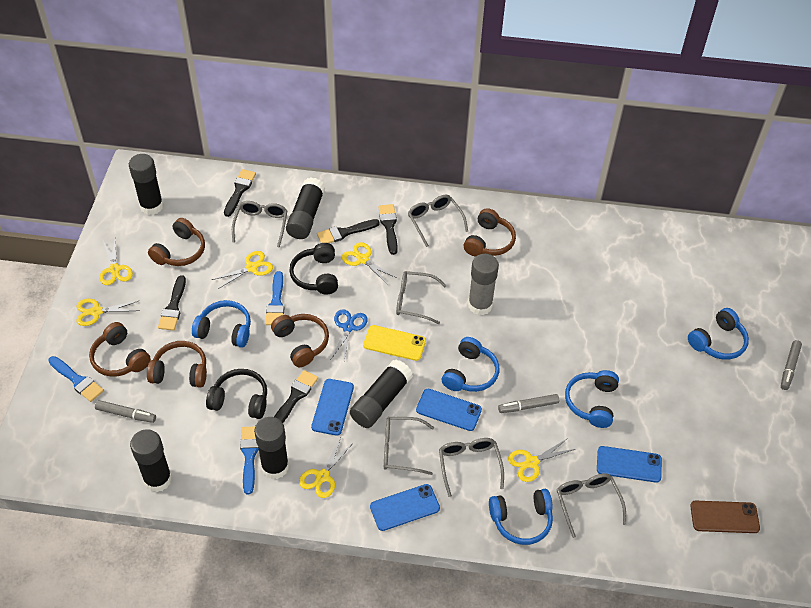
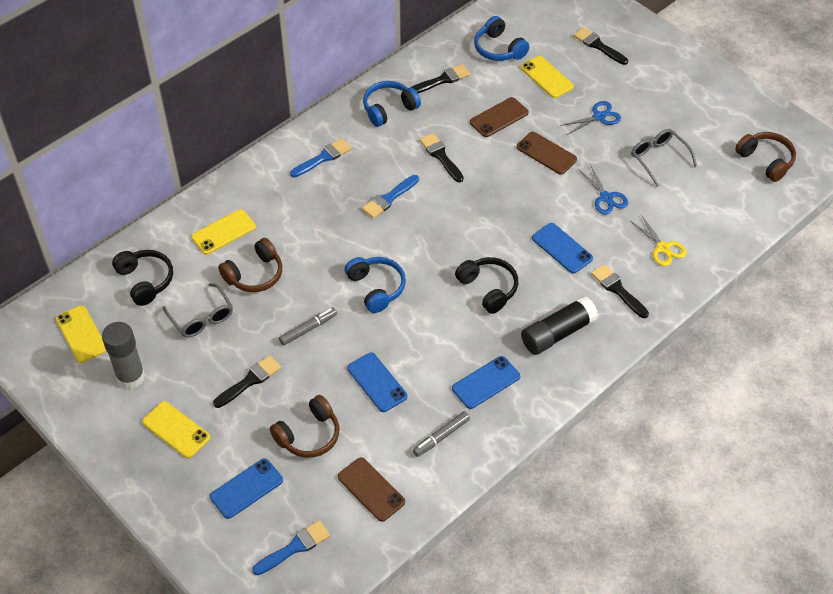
black glue stick: [129,154,164,215] [130,429,172,492] [254,417,289,479] [286,178,325,239] [350,360,413,428] = 5 -> [521,296,598,355] = 1
blue headphones: [192,300,251,348] [442,337,499,392] [489,489,553,545] [565,370,619,428] [688,308,749,359] = 5 -> [345,257,406,313] [363,81,421,127] [474,16,530,61] = 3
blue scissors: [331,309,368,360] = 1 -> [560,101,621,135] [579,166,628,215] = 2
brown headphones: [89,322,151,377] [147,341,207,388] [148,218,205,266] [271,314,329,367] [464,208,516,256] = 5 -> [218,238,282,292] [270,395,339,458] [735,132,796,182] = 3
brown phone: [690,501,760,533] = 1 -> [338,457,405,522] [470,97,528,137] [517,132,577,175] = 3
grey glasses: [232,201,288,248] [384,417,434,475] [396,271,447,324] [408,195,468,247] [439,438,504,497] [557,473,626,538] = 6 -> [163,283,233,338] [631,129,697,187] = 2
grey marker: [95,400,156,423] [498,394,559,413] [781,340,802,390] = 3 -> [279,307,337,346] [413,411,470,457] = 2
yellow phone: [363,325,426,361] = 1 -> [56,305,106,363] [142,401,210,458] [191,209,256,255] [521,56,574,98] = 4
yellow scissors: [76,299,140,326] [99,239,133,285] [212,251,273,289] [299,438,353,498] [342,242,397,285] [508,438,575,482] = 6 -> [630,216,687,266] = 1

